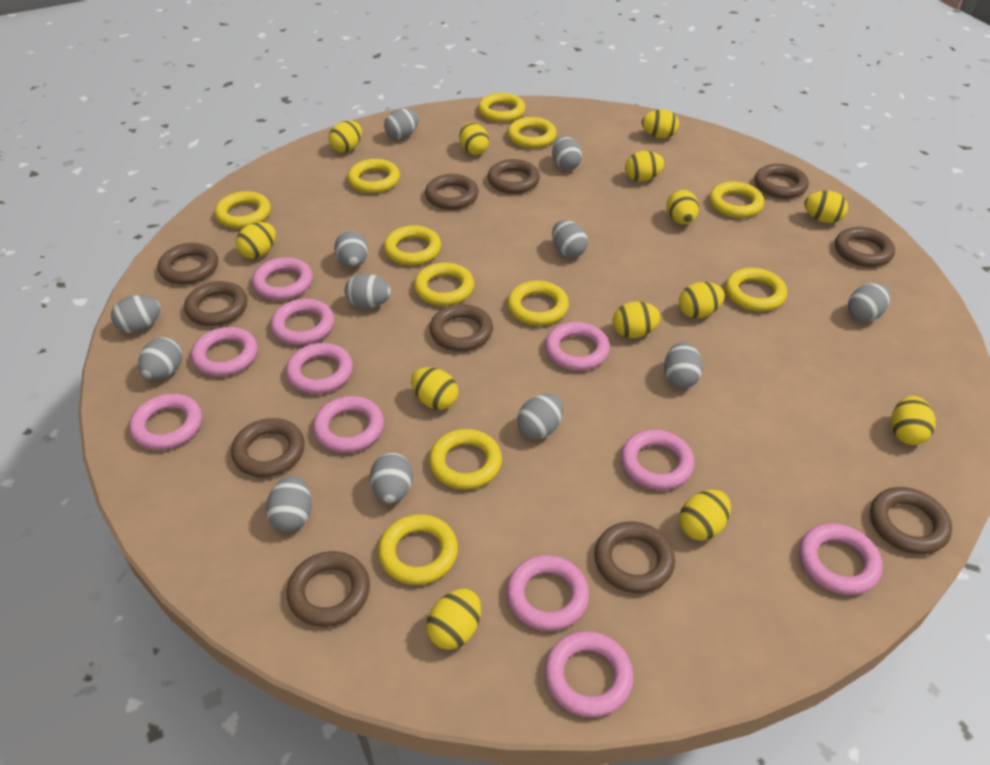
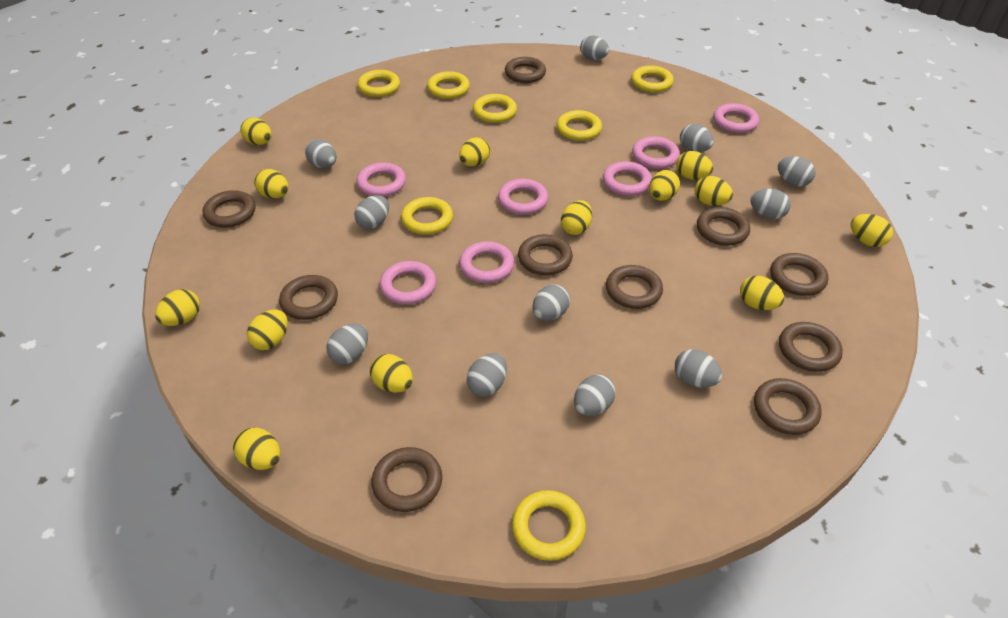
brown ring: [158,243,218,284] [184,281,247,326] [231,418,305,477] [287,551,370,627] [425,174,479,210] [429,304,493,351] [488,159,540,194] [594,521,675,593] [755,164,809,199] [835,227,895,267] [870,487,952,554] = 11 -> [203,190,256,228] [279,275,338,320] [372,447,442,512] [505,57,546,83] [518,234,573,275] [606,265,663,309] [697,207,750,246] [754,378,822,435] [770,253,828,296] [779,322,843,372] = 10
grey egg: [111,295,161,333] [138,337,182,380] [266,476,312,532] [334,231,368,268] [345,273,391,308] [370,453,413,504] [384,109,419,139] [517,394,563,439] [552,136,582,170] [552,220,588,258] [664,342,703,388] [848,283,890,322] = 12 -> [305,139,336,168] [327,324,368,364] [355,195,389,229] [467,353,507,397] [532,284,570,321] [574,374,616,416] [580,36,609,60] [675,349,722,388] [680,124,714,152] [750,189,791,219] [778,156,816,187] = 11
pink ring: [129,394,202,450] [191,327,258,376] [252,257,313,300] [271,299,334,345] [286,343,353,394] [313,396,384,453] [506,555,589,631] [544,631,633,717] [545,322,610,371] [621,430,694,490] [799,523,883,595] = 11 -> [356,162,406,197] [380,261,437,304] [459,241,514,283] [498,179,548,215] [603,161,652,196] [632,136,680,169] [713,103,759,133] = 7
yellow ring: [215,191,271,229] [347,159,400,193] [378,514,458,585] [384,225,441,266] [414,262,474,306] [429,429,502,490] [478,93,525,122] [507,117,557,148] [507,281,569,326] [709,182,764,218] [725,268,787,312] = 11 -> [357,70,400,97] [401,197,453,235] [427,71,470,99] [473,94,517,123] [512,490,586,561] [557,110,602,141] [631,65,674,93] = 7

